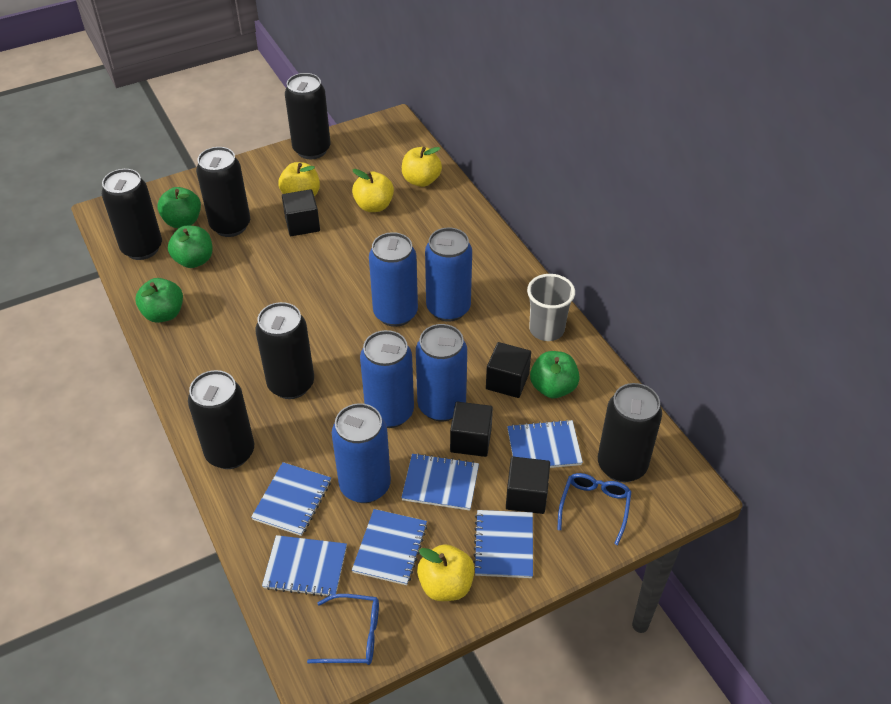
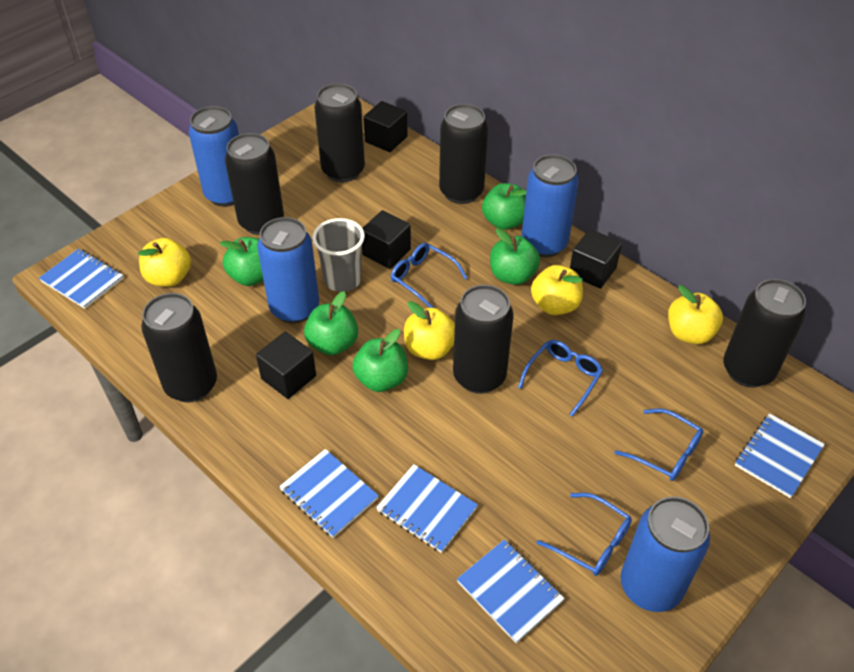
blue can: [332,403,391,503] [360,330,414,428] [369,232,418,327] [416,324,467,421] [425,228,472,322] = 5 -> [189,106,239,207] [257,217,319,323] [521,154,579,257] [621,497,710,612] = 4
blue glasses: [307,594,379,665] [557,473,631,545] = 2 -> [391,243,467,308] [518,340,603,417] [536,493,632,576] [615,409,703,481] = 4
blue notebook: [251,462,331,536] [262,535,347,597] [352,509,428,585] [401,453,479,511] [473,510,533,578] [507,419,583,468] = 6 -> [39,249,124,309] [279,449,379,538] [376,464,478,553] [457,539,565,643] [735,413,825,498] = 5
green apple: [136,278,183,323] [157,187,201,228] [168,226,213,268] [530,351,580,398] = 4 -> [219,237,264,286] [304,291,358,355] [352,329,408,392] [482,183,526,230] [490,228,540,285] = 5

